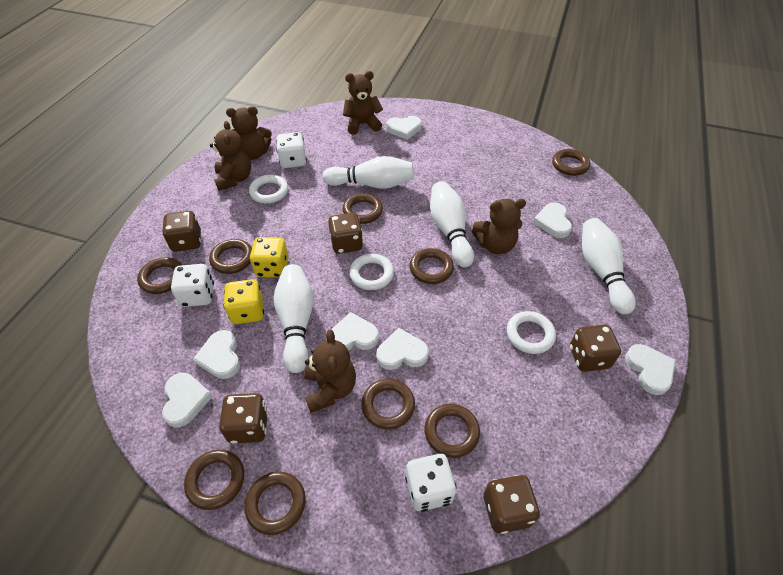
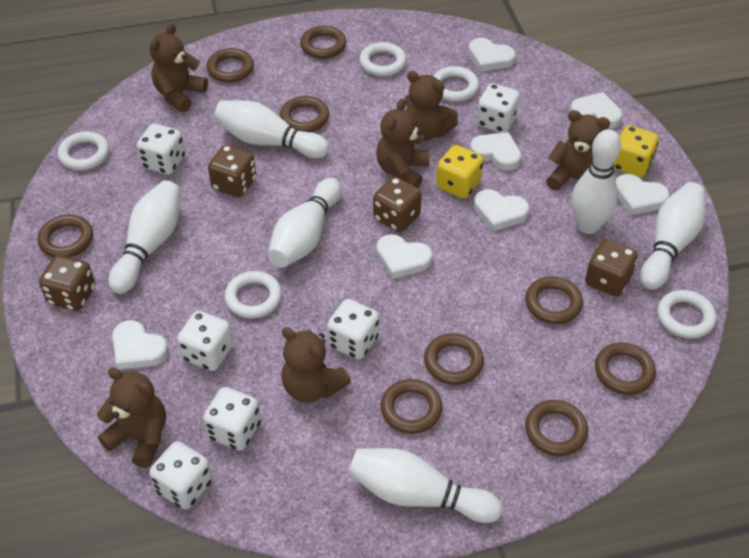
brown dice: [162,211,201,252] [219,393,268,444] [328,213,363,254] [483,475,540,534] [570,325,621,372] = 5 -> [39,255,95,311] [208,145,256,197] [373,177,422,232] [585,239,638,297] = 4
brown teddy bear: [210,121,251,191] [226,106,272,160] [304,330,356,413] [343,71,383,135] [472,199,526,254] = 5 -> [97,367,166,468] [150,23,208,112] [281,327,351,403] [376,99,430,188] [404,71,458,141] [546,110,611,191] = 6
white bowling pin: [273,264,314,373] [322,156,414,189] [430,181,474,267] [582,218,636,314] = 4 -> [108,180,181,294] [214,100,329,159] [268,178,342,268] [349,448,502,523] [571,129,621,234] [640,182,705,290] = 6
white dice: [171,264,214,307] [276,132,307,168] [405,454,457,512] = 3 -> [137,124,185,175] [149,441,213,510] [177,311,233,371] [203,387,261,451] [327,299,379,359] [476,83,520,133] = 6
white ring: [249,175,288,204] [349,254,394,290] [507,311,556,354] = 3 -> [58,131,109,170] [225,271,282,318] [359,42,407,76] [433,66,479,102] [657,290,716,339] = 5

